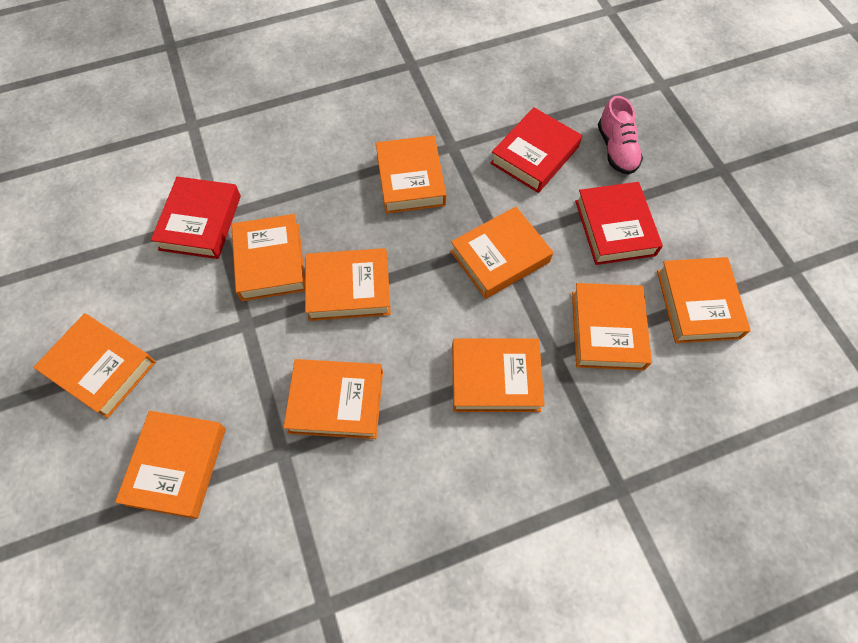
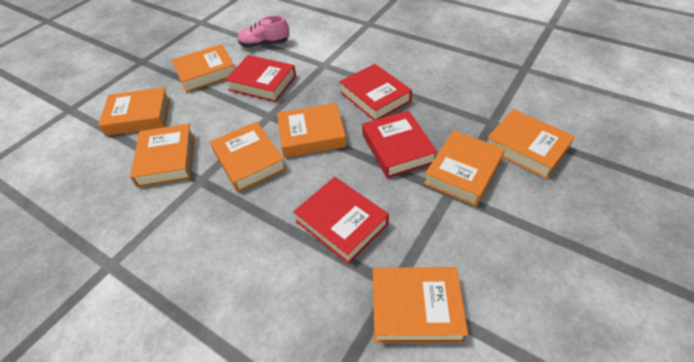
orange book: [33,313,156,418] [115,411,226,519] [231,214,305,301] [283,359,383,439] [305,248,391,321] [376,135,446,214] [450,207,553,299] [452,339,545,412] [572,283,652,370] [657,257,751,343] = 10 -> [98,87,170,136] [130,124,195,188] [172,44,234,93] [210,121,287,193] [277,103,346,158] [373,267,468,343] [424,130,505,206] [487,109,575,179] = 8
red book: [151,176,241,259] [490,107,582,193] [575,182,663,265] = 3 -> [225,55,296,102] [293,177,389,264] [339,64,412,120] [362,110,438,178] = 4

